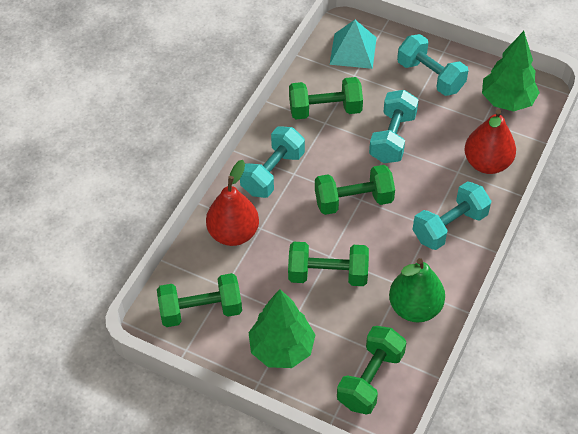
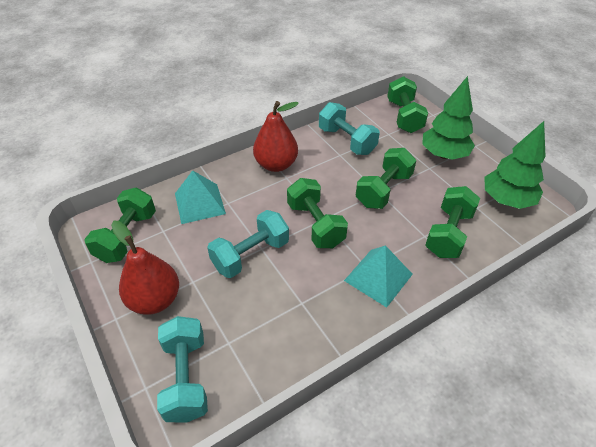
green pear: [389,258,445,322] = 1 -> none = 0
turquoise dumbbell: [240,127,305,198] [369,90,419,163] [397,34,468,96] [412,181,491,250] = 4 -> [157,316,208,423] [207,210,289,278] [319,102,380,155] = 3
turquoise pyramid: [330,20,377,69] = 1 -> [175,170,226,224] [344,245,413,308] = 2

